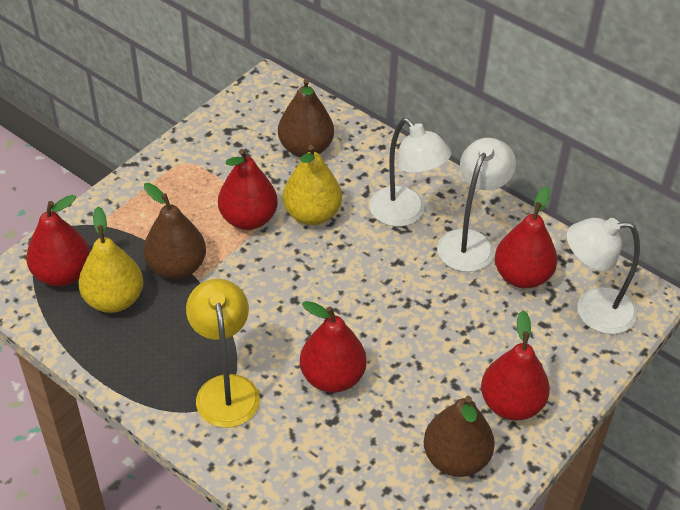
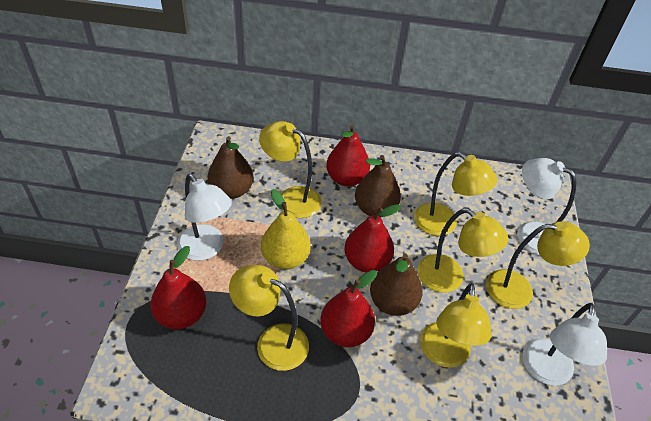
red pear: [26,195,90,286] [218,149,278,230] [300,301,367,393] [481,310,550,421] [495,186,558,288] = 5 -> [150,246,207,329] [320,270,377,347] [326,125,370,187] [344,204,401,272] = 4
yellow lamp: [186,279,260,428] = 1 -> [229,265,309,371] [259,121,321,218] [414,152,498,236] [417,208,508,293] [420,284,492,368] [486,221,590,309] = 6
yellow pear: [78,207,143,313] [283,145,342,225] = 2 -> [261,189,311,270] = 1

